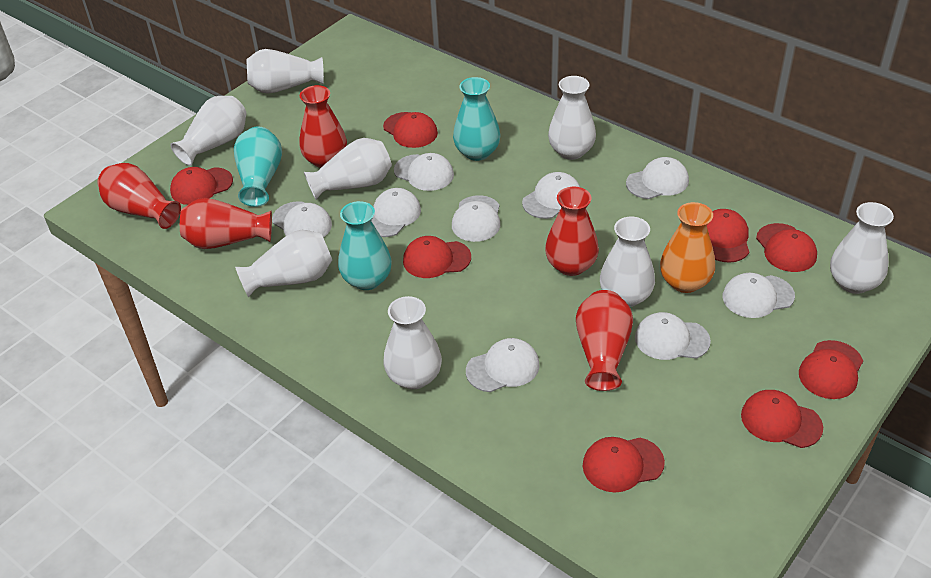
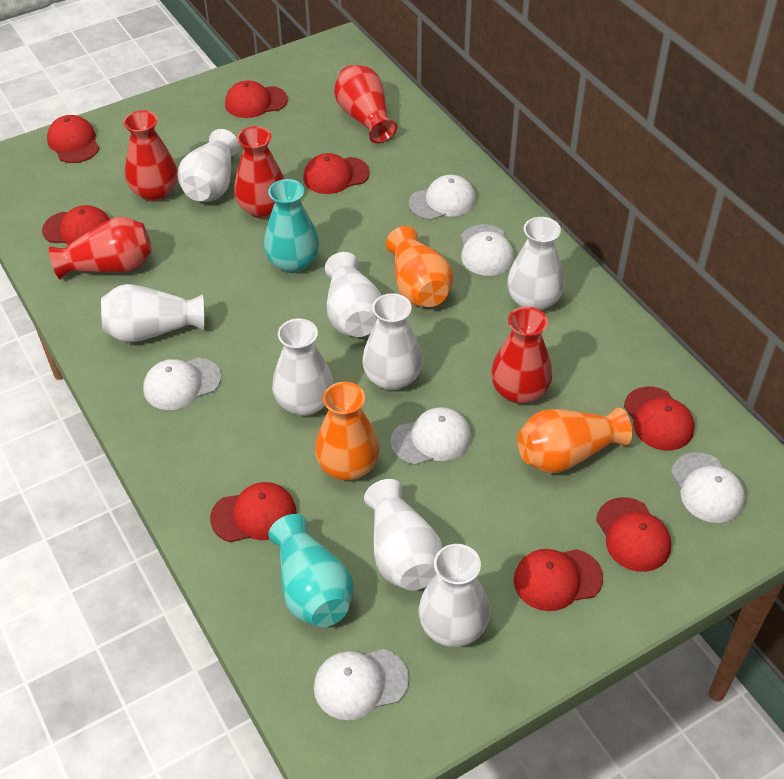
orange vase: [660,202,715,293] = 1 -> [315,382,379,480] [386,226,453,307] [518,408,632,473] = 3
turquoise vase: [234,126,282,207] [338,201,392,290] [453,77,500,161] = 3 -> [264,179,319,273] [268,514,354,627] = 2
white cap: [272,201,332,237] [371,188,421,237] [394,153,454,191] [452,195,500,242] [466,338,540,392] [522,172,580,219] [626,157,689,199] [635,312,711,360] [723,273,795,318] = 9 -> [143,357,221,410] [314,649,409,720] [391,407,471,465] [409,175,476,220] [461,225,514,276] [671,452,745,523] = 6

